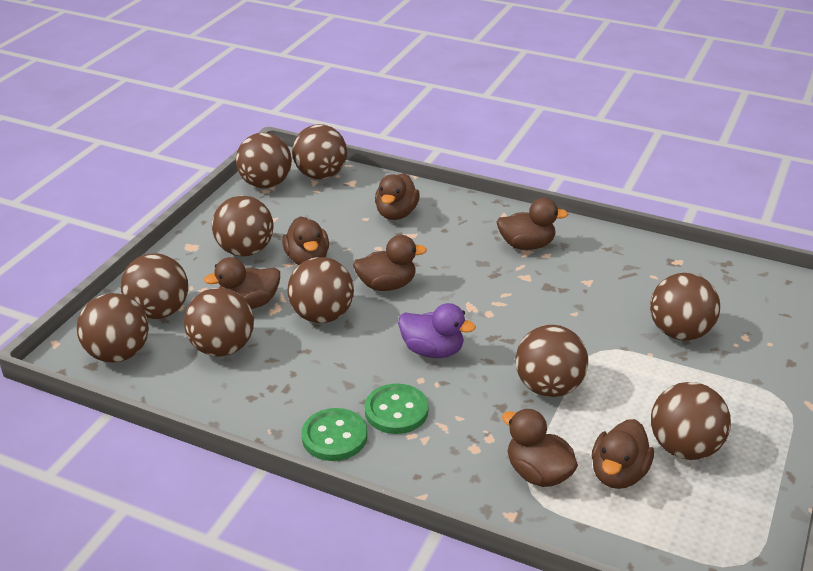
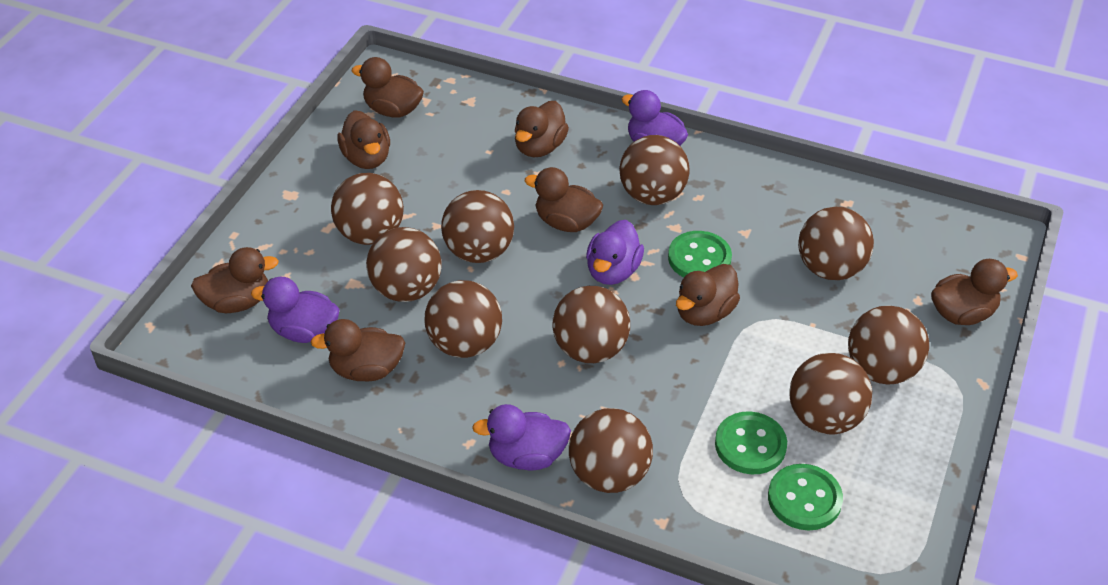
brown duck: [204,257,280,309] [282,216,329,265] [353,235,427,291] [375,173,420,220] [497,198,568,250] [502,409,578,487] [592,419,654,489] = 7 -> [191,247,279,313] [311,319,405,381] [337,110,390,169] [352,57,424,117] [515,101,569,157] [525,167,603,232] [676,264,740,326] [931,259,1018,325] = 8
green button: [302,408,367,461] [365,383,428,434] = 2 -> [668,231,732,277] [715,411,787,474] [768,464,843,530] = 3
purple duck: [398,303,476,358] = 1 -> [251,277,340,343] [472,404,571,470] [586,220,644,285] [622,90,688,146] = 4

